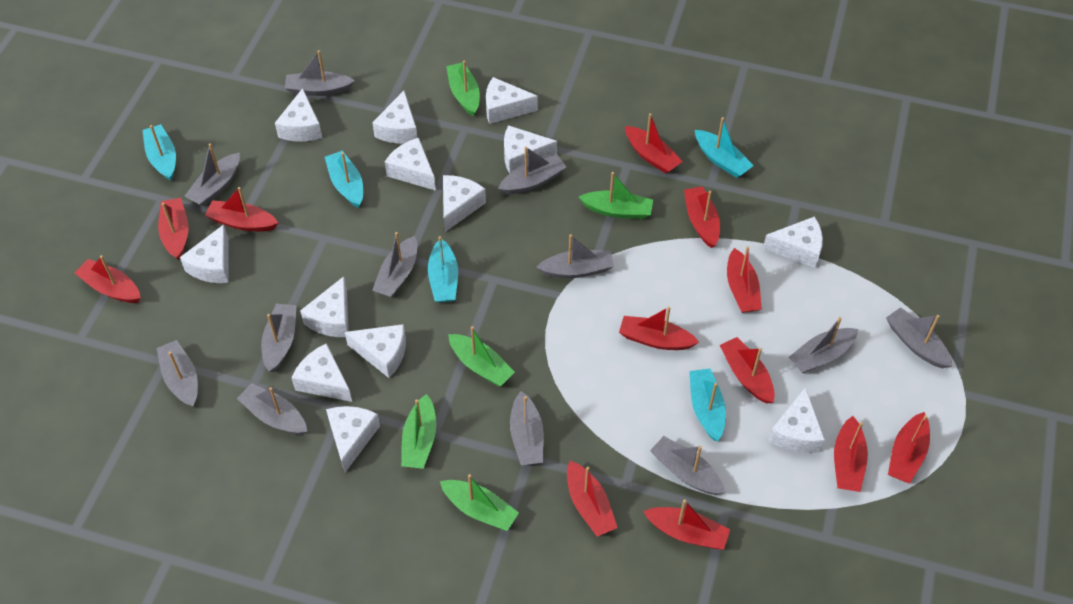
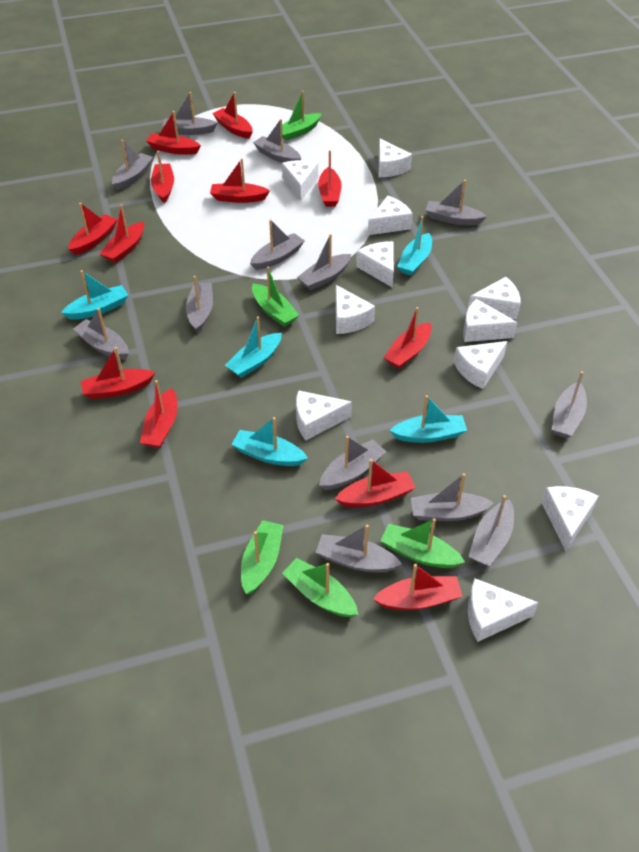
grey boat: [156,340,198,407] [184,143,240,206] [237,383,307,435] [261,304,297,372] [285,50,355,96] [372,232,417,298] [498,146,566,194] [510,391,544,465] [536,234,614,278] [650,436,725,495] [789,317,858,373] [886,307,952,369] = 12 -> [73,308,129,360] [112,140,153,190] [162,92,218,135] [186,276,213,333] [250,219,305,270] [253,119,301,163] [297,234,351,290] [316,524,402,572] [319,436,386,490] [411,473,494,521] [425,180,487,225] [468,495,514,566] [552,371,587,438] = 13
white cheese: [180,224,229,283] [275,88,322,142] [291,343,352,402] [300,276,349,337] [326,406,380,472] [345,324,406,378] [372,91,417,144] [385,138,436,191] [443,175,486,232] [486,77,538,124] [504,125,557,174] [763,216,823,268] [768,387,825,453] = 13 -> [282,160,318,201] [296,390,352,441] [335,285,375,334] [356,241,394,287] [368,196,413,235] [379,138,412,177] [454,341,507,389] [463,299,518,342] [468,277,520,320] [468,578,539,642] [541,486,598,551] = 11

